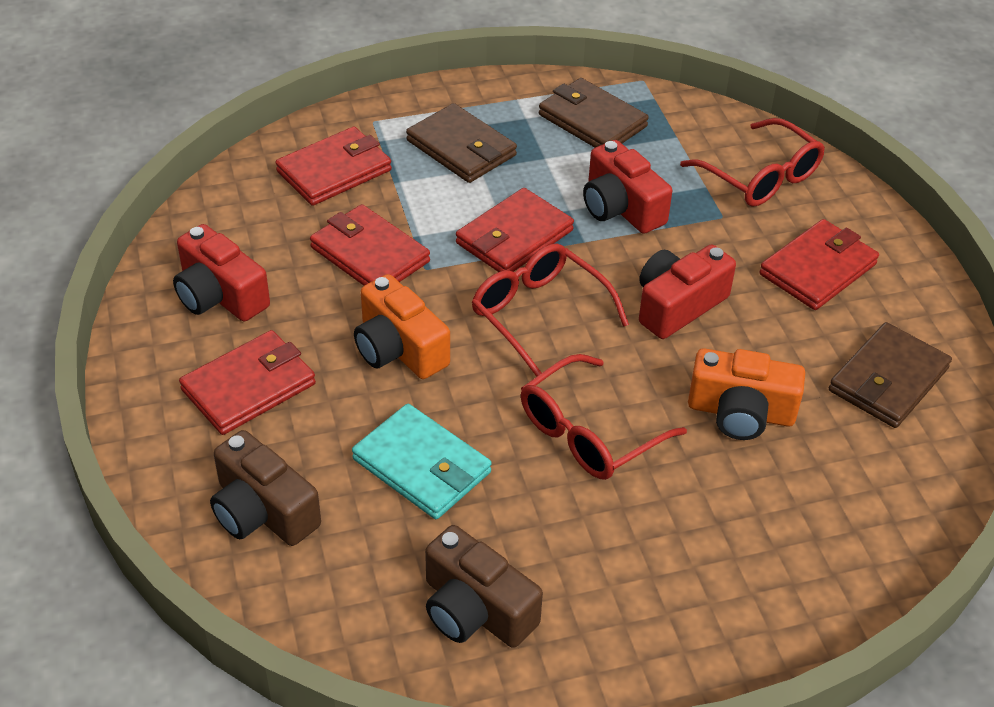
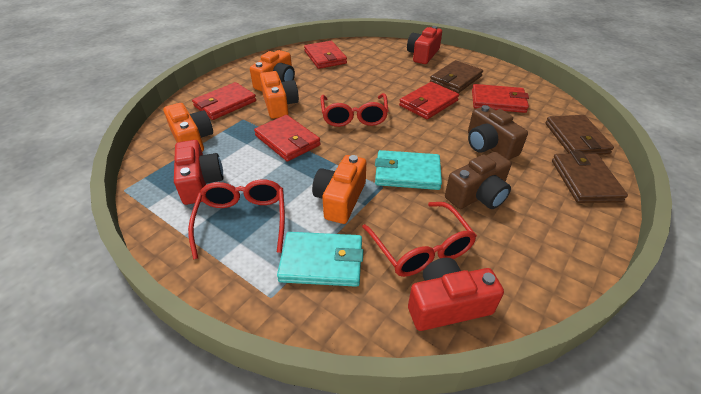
orange camera: [354,274,450,379] [688,348,805,440] = 2 -> [163,103,213,152] [250,50,295,91] [260,71,299,119] [312,155,366,224] = 4
turquoise wallet: [352,404,492,519] = 1 -> [277,232,363,287] [375,150,442,190] = 2

